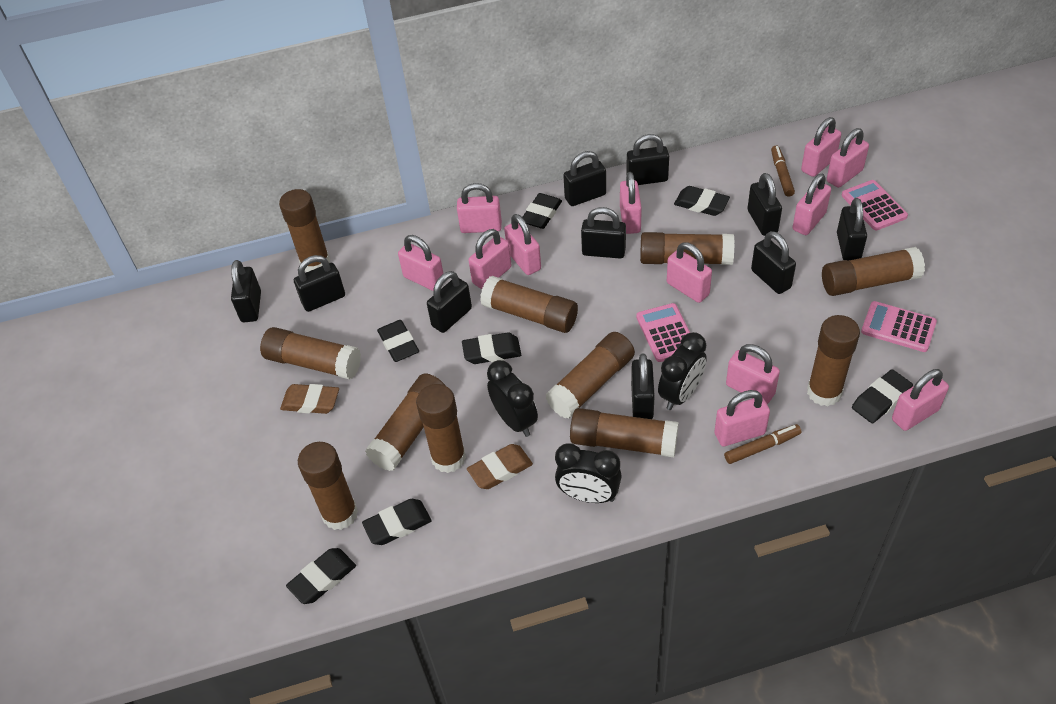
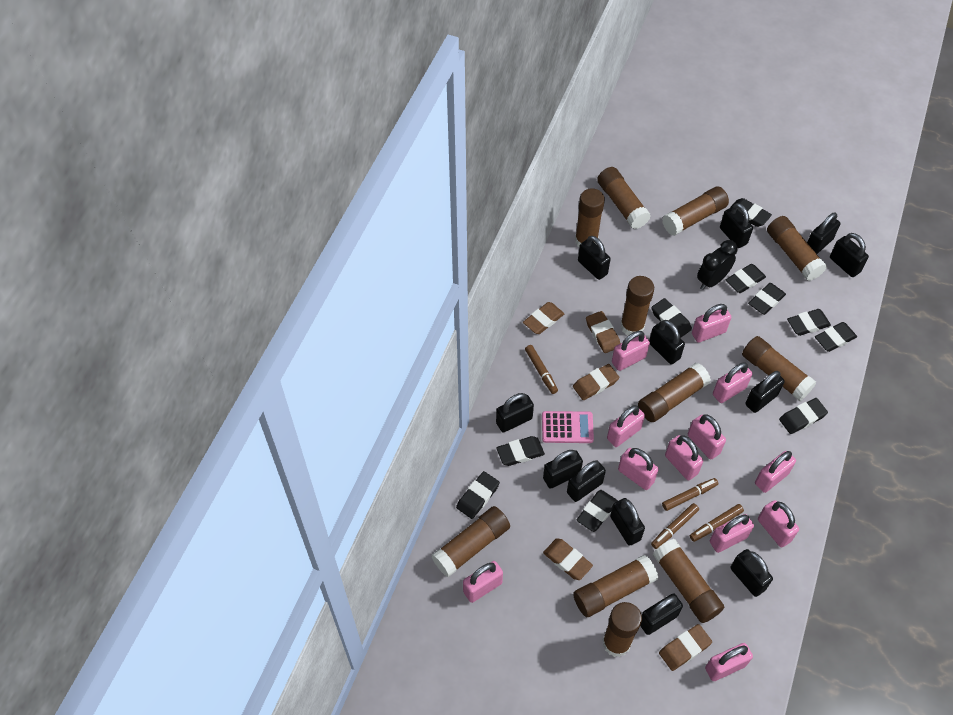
black clock: [487,360,538,437] [555,443,622,503] [658,332,707,410] = 3 -> [697,240,738,290] = 1
black eraser: [286,548,356,604] [362,499,432,545] [377,320,419,362] [462,332,521,364] [522,193,562,229] [674,186,730,216] [852,369,913,423] = 7 -> [456,471,500,519] [496,436,545,466] [576,490,618,532] [651,298,692,338] [726,264,766,293] [730,198,772,227] [748,283,786,315] [779,398,828,434] [787,309,831,336] [815,322,857,352] = 10
black padlock: [231,260,261,322] [294,255,345,312] [427,271,472,333] [563,151,606,206] [581,207,626,259] [626,134,669,185] [631,354,655,419] [748,173,782,236] [751,231,796,294] [837,198,867,261] = 10 -> [496,393,534,432] [543,450,583,489] [567,460,606,502] [578,236,611,280] [610,498,645,546] [640,593,683,635] [649,320,685,364] [720,203,753,248] [730,549,773,597] [745,371,785,413] [807,212,840,254] [830,233,869,277] = 12
brown eraser: [280,384,339,414] [467,444,533,489] = 2 -> [523,302,564,334] [543,538,593,580] [573,364,619,400] [586,311,620,353] [659,624,712,671] = 5
brown marker: [724,424,802,464] [771,146,795,197] = 2 -> [525,345,558,394] [651,503,699,549] [662,478,718,511] [690,504,744,542] = 4
pink calculator: [636,303,690,362] [842,180,908,230] [861,301,937,352] = 3 -> [542,411,594,443] = 1

